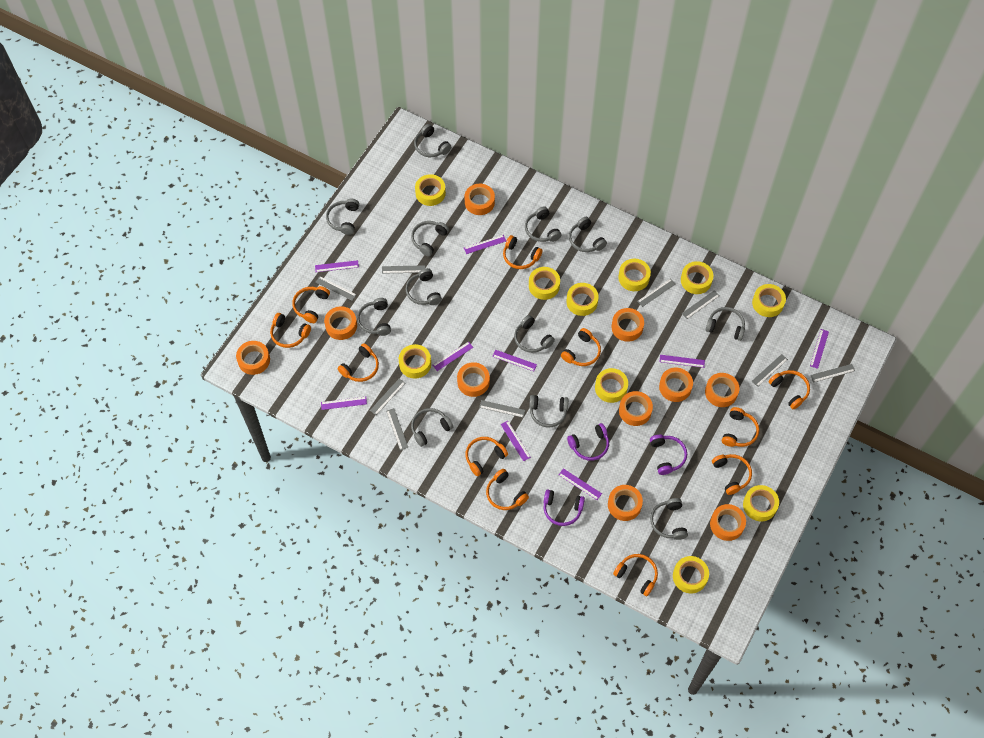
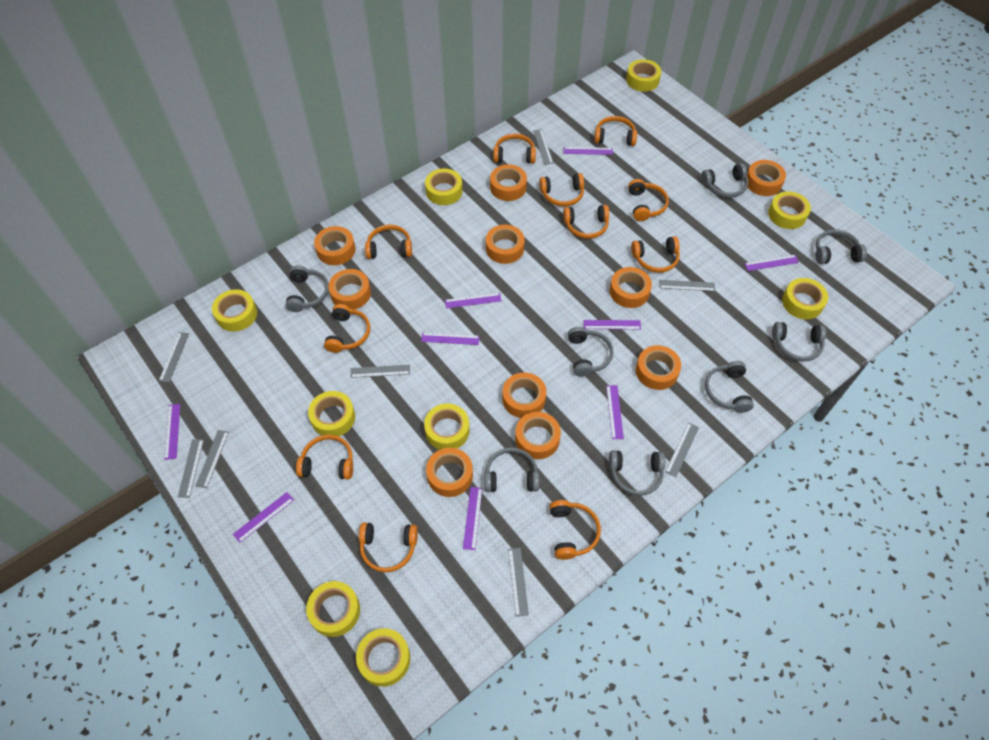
grey headphones: [326,199,359,235] [357,298,391,336] [406,268,442,305] [411,221,449,256] [411,408,453,447] [414,124,451,157] [514,315,555,353] [525,207,561,242] [529,395,568,428] [569,217,607,252] [650,498,688,540] [706,307,745,341] = 12 -> [286,265,329,312] [485,448,540,492] [568,327,613,377] [609,450,665,496] [701,163,748,198] [705,361,754,413] [772,322,826,361] [816,229,867,264] = 8
grey ruler: [316,276,356,301] [370,379,405,415] [382,265,425,274] [386,408,408,450] [479,400,525,418] [637,278,675,307] [682,290,720,319] [752,354,788,387] [810,364,855,383] = 9 -> [159,332,189,382] [178,439,204,498] [196,430,229,488] [351,365,410,378] [508,548,529,617] [533,129,553,165] [659,280,715,291] [665,422,699,477] = 8
purple headphones: [543,490,585,526] [567,423,609,461] [650,435,687,475] = 3 -> none = 0
yellow tape: [399,344,431,379] [415,174,446,206] [529,267,560,300] [566,283,599,316] [595,368,628,403] [618,259,651,291] [673,556,709,593] [681,261,713,294] [743,485,779,521] [752,284,786,317] = 10 -> [212,289,257,331] [306,581,360,637] [308,391,355,436] [356,628,410,687] [424,404,470,450] [425,168,463,205] [626,59,661,92] [768,191,811,229] [782,278,828,319] = 9

